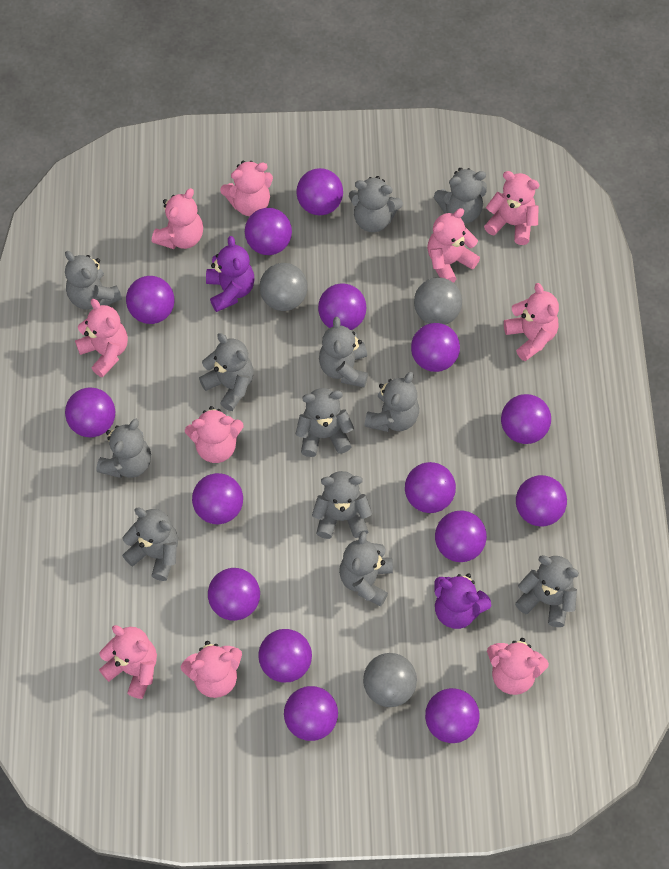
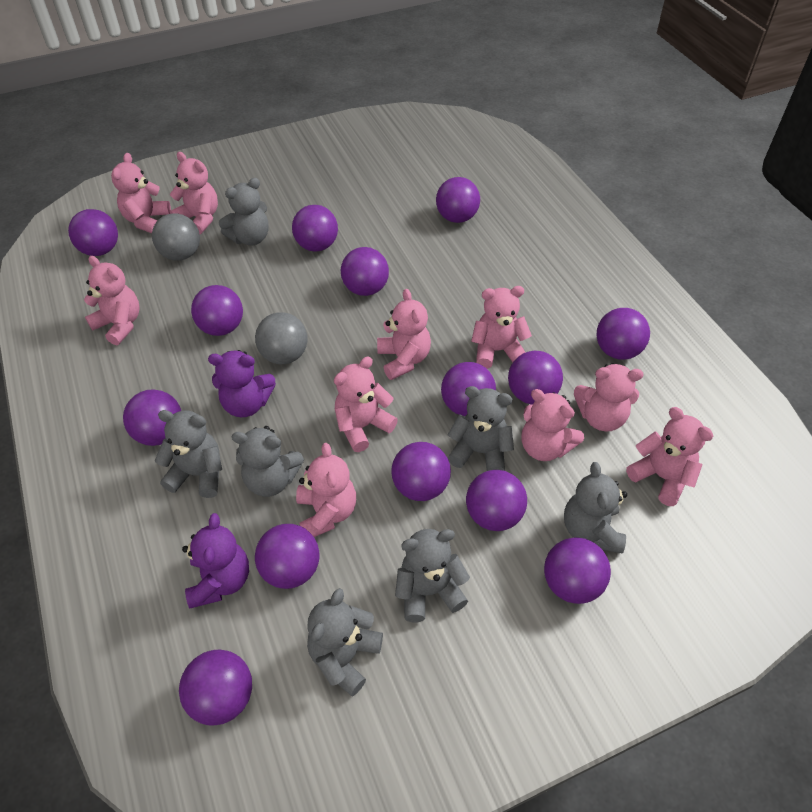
grey ball: [260,263,308,311] [363,653,417,707] [414,277,462,325] = 3 -> [152,213,200,261] [255,312,308,364] = 2
grey teddy bear: [65,251,122,310] [96,419,151,478] [122,507,178,581] [199,333,254,411] [296,388,354,457] [312,471,372,539] [319,317,368,388] [339,531,393,607] [349,176,403,232] [364,372,419,432] [434,168,487,224] [515,555,579,627] = 12 -> [155,410,222,498] [219,178,268,246] [232,426,304,497] [307,588,383,696] [395,529,470,622] [448,386,514,471] [564,462,627,553] = 7
purple ball: [65,388,115,437] [126,276,175,324] [192,473,243,524] [208,568,260,621] [245,208,292,255] [258,629,312,683] [284,686,338,741] [296,168,343,215] [318,283,366,330] [405,462,456,513] [411,323,460,372] [425,688,480,743] [435,510,487,562] [501,394,551,444] [516,475,567,526] = 15 -> [68,209,118,256] [123,389,181,446] [179,650,252,726] [191,285,243,336] [255,524,320,589] [292,205,338,252] [341,247,389,296] [391,442,451,501] [436,177,480,223] [441,362,496,416] [466,470,527,531] [508,351,563,405] [544,537,611,604] [597,308,650,360] = 14

